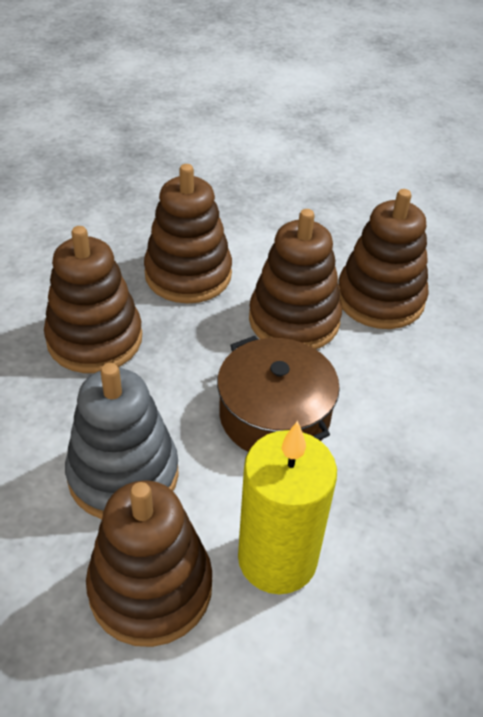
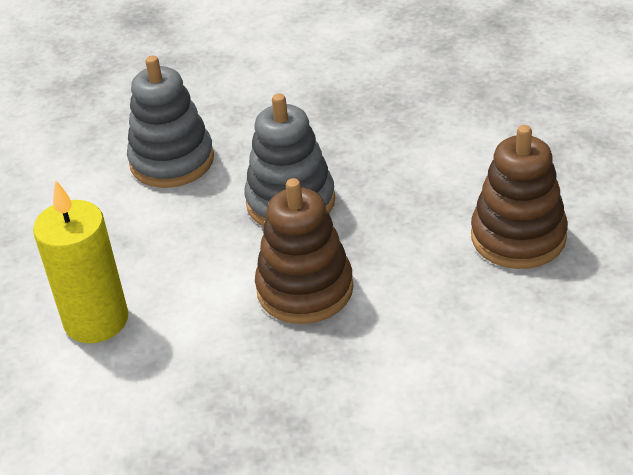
brown pot: [217,336,340,452] = 1 -> none = 0
brown stacking toy: [44,226,142,373] [86,480,212,647] [144,164,232,304] [249,209,342,349] [338,189,429,329] = 5 -> [255,178,354,324] [471,125,568,269] = 2
grey stacking toy: [65,363,179,519] = 1 -> [127,56,214,188] [244,94,335,226] = 2

